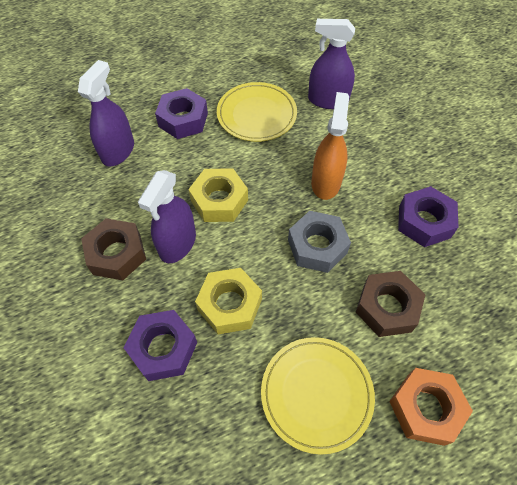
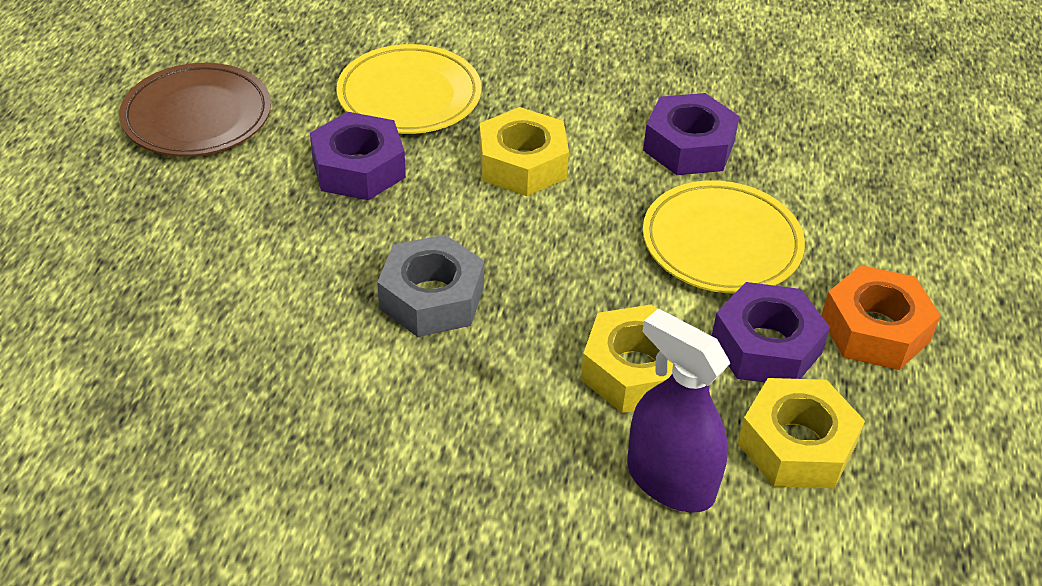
brown nut: [81,218,146,280] [356,271,426,337] = 2 -> none = 0
brown plate: none = 0 -> [119,63,271,156] = 1
orange spray bottle: [311,92,349,200] = 1 -> none = 0
purple spray bottle: [78,60,134,166] [138,170,196,263] [308,19,355,109] = 3 -> [627,309,730,513] = 1
yellow nut: [188,168,248,222] [195,268,262,334] = 2 -> [479,107,569,196] [581,304,673,413] [738,378,865,488] = 3

